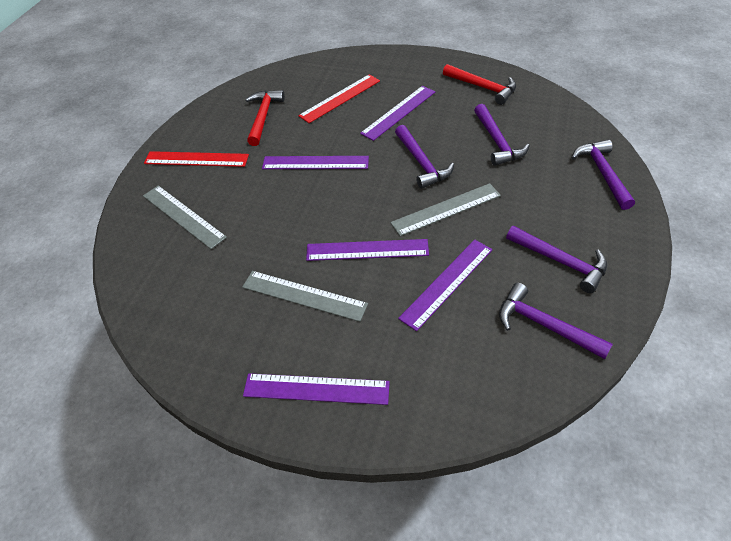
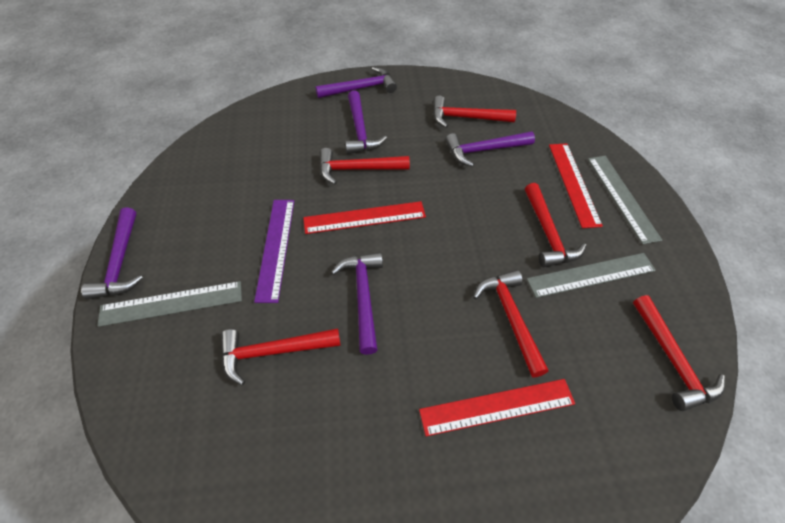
purple ruler: [243,373,390,405] [262,156,369,169] [306,239,429,261] [360,86,435,141] [398,239,492,331] = 5 -> [254,200,294,303] = 1
red hammer: [245,90,285,146] [443,64,516,105] = 2 -> [221,328,341,385] [319,148,410,185] [433,95,516,128] [473,270,548,377] [525,183,586,267] [633,295,725,411] = 6
red ruler: [144,151,249,167] [298,74,380,123] = 2 -> [303,201,426,234] [419,379,575,436] [549,143,603,228] = 3

